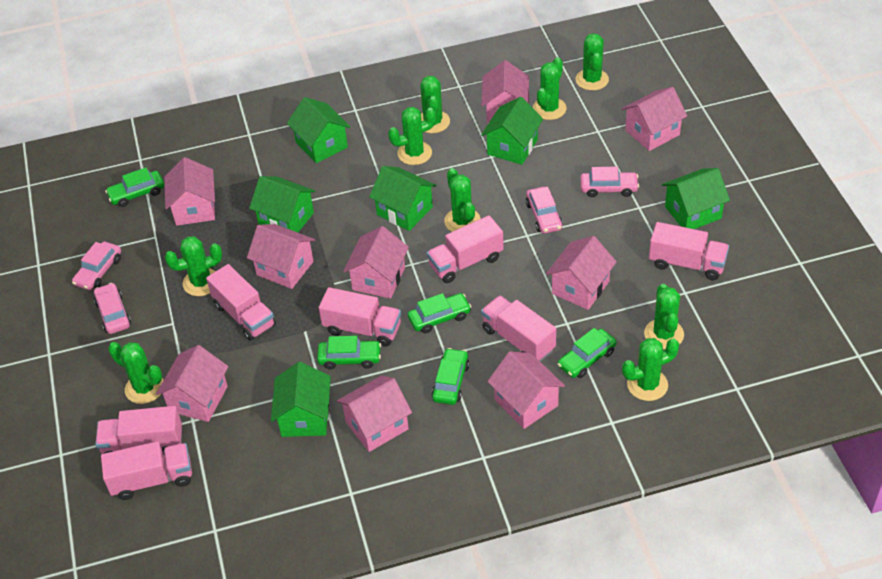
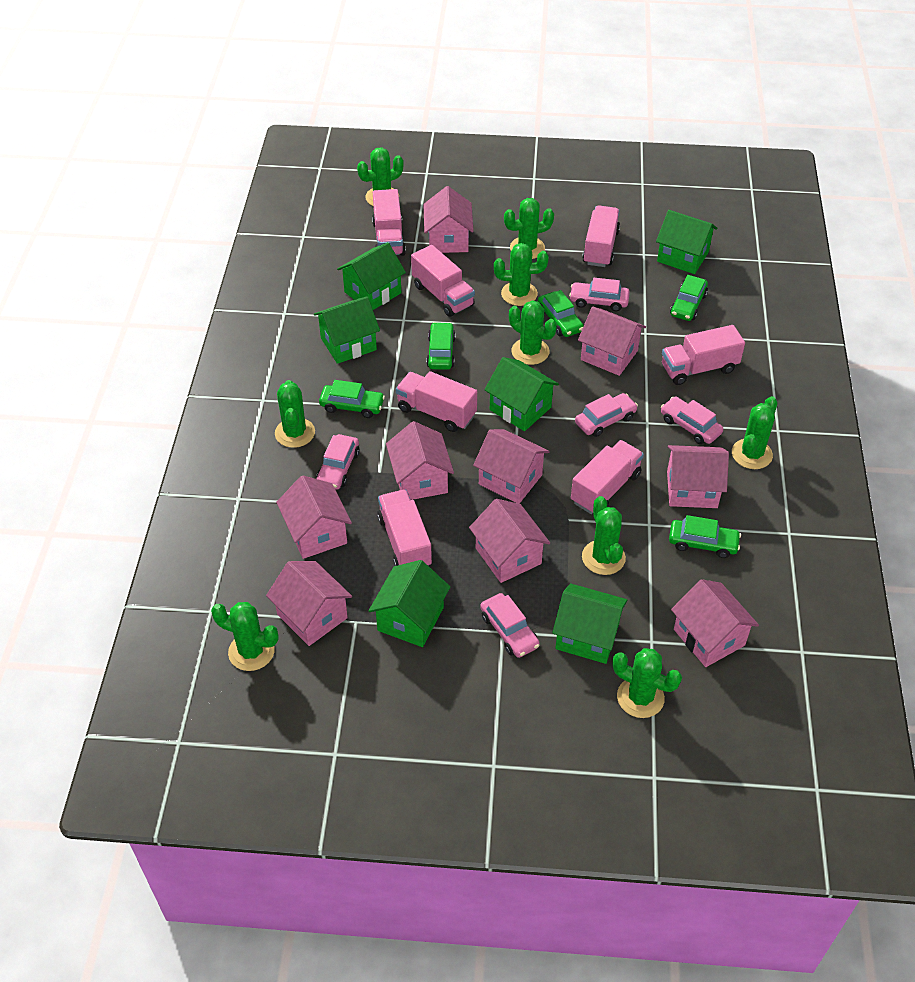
pink car: [72,242,121,290] [94,283,131,334] [526,187,563,234] [580,167,639,197] = 4 -> [316,434,360,489] [480,593,540,658] [569,278,630,312] [575,393,638,437] [661,396,723,444] = 5

